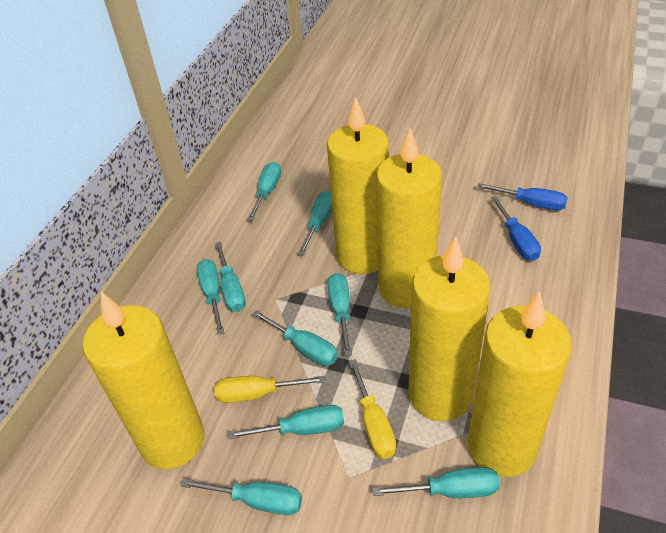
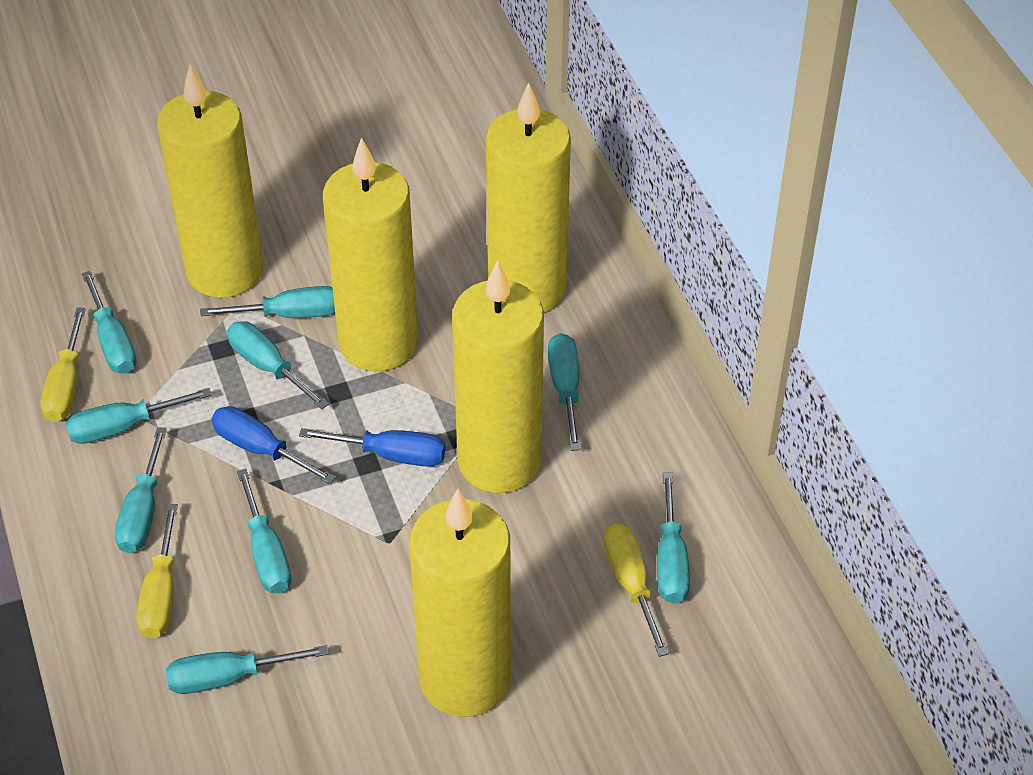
yellow screwdriver: [214,376,326,403] [349,359,396,459] = 2 -> [41,308,86,422] [136,504,178,638] [604,524,669,657] = 3

